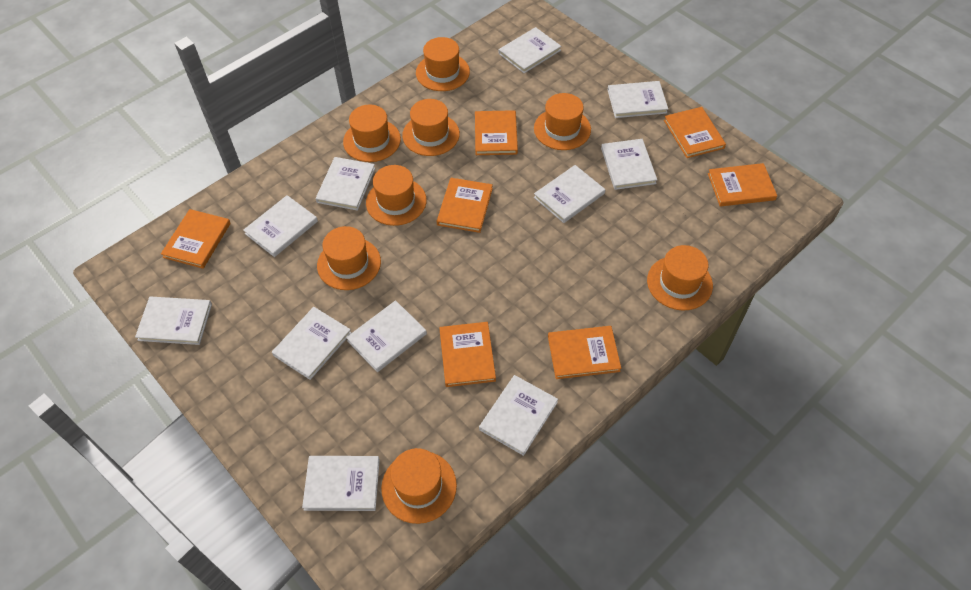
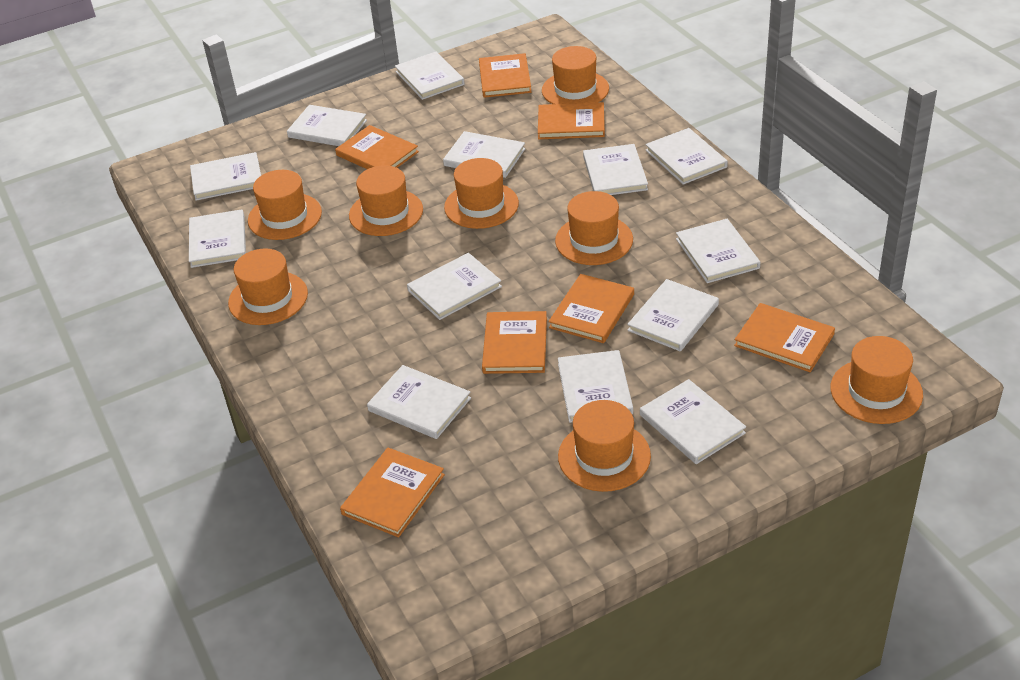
white book: [135,297,212,345] [243,195,318,257] [272,307,351,380] [302,456,380,511] [316,157,375,211] [346,300,427,372] [479,375,558,456] [499,27,561,73] [534,165,605,223] [601,139,657,190] [608,81,668,118] = 11 -> [189,209,246,268] [190,152,261,201] [287,105,367,146] [367,365,471,439] [395,52,465,100] [407,253,502,320] [443,131,525,178] [558,350,633,423] [583,144,648,195] [627,279,719,351] [640,379,746,464] [646,128,728,185] [676,219,761,283] = 13

